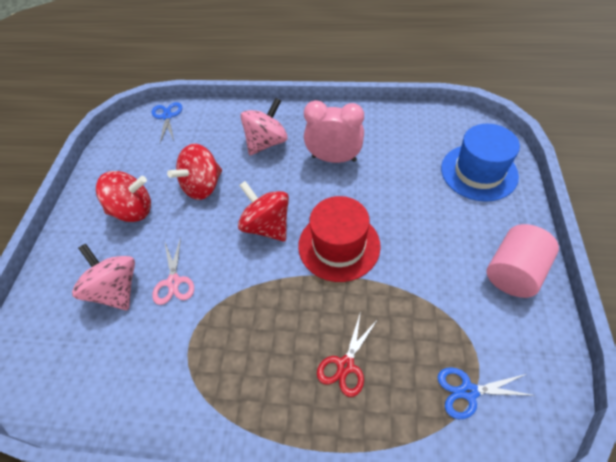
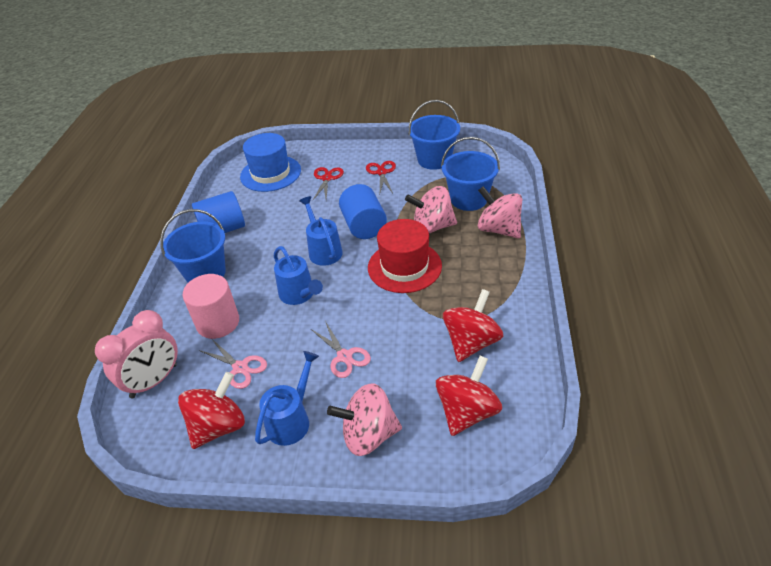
blue bucket: none = 0 -> [160,209,226,283] [408,100,460,170] [441,137,500,211] = 3
blue cylinder: none = 0 -> [192,191,245,233] [339,184,387,239] = 2
blue scissors: [152,102,182,143] [437,367,535,419] = 2 -> none = 0
blue watering can: none = 0 -> [255,351,319,446] [274,246,323,305] [299,196,343,266] = 3
pink scissors: [152,237,194,305] = 1 -> [199,338,267,389] [311,321,371,378] = 2
pink spinning top: [72,244,135,310] [240,98,288,155] = 2 -> [327,383,402,456] [405,186,457,233] [478,186,522,238] = 3
red scissors: [317,311,378,397] = 1 -> [313,167,344,200] [366,161,396,193] = 2

